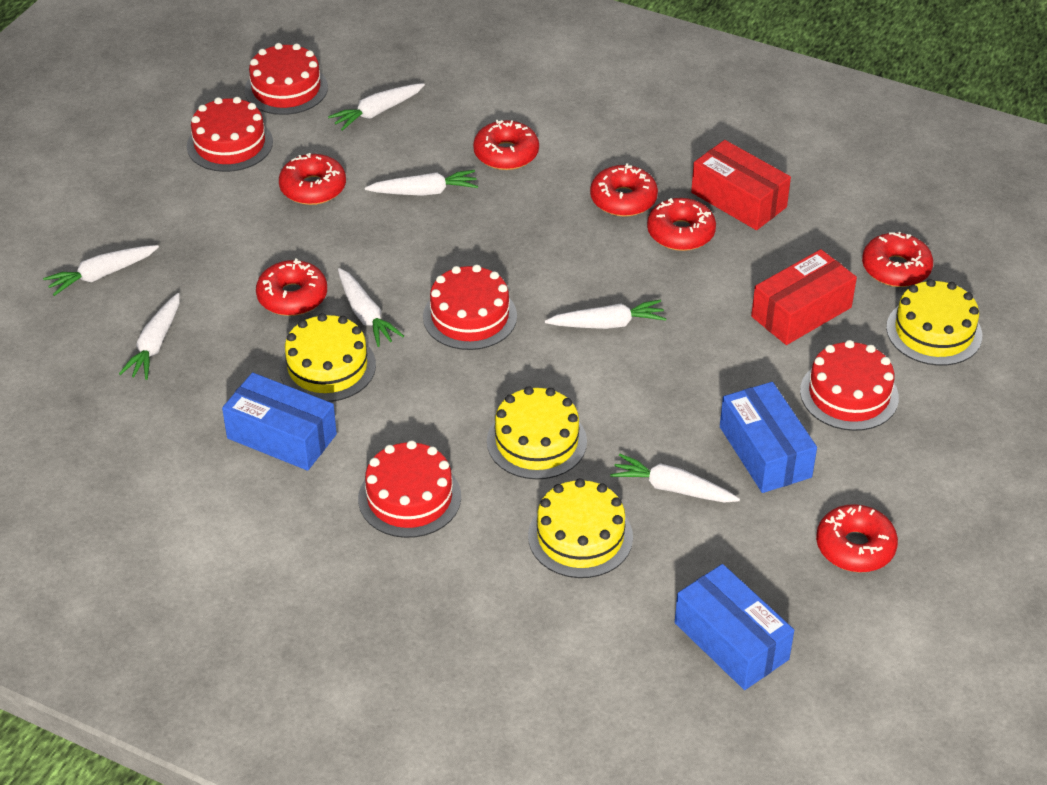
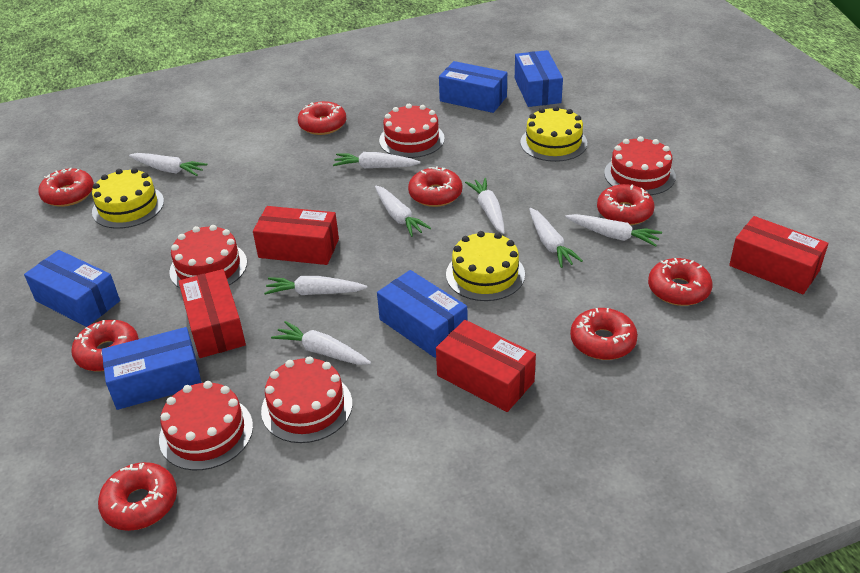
blue box: [222,372,337,471] [675,564,794,690] [720,382,817,493] = 3 -> [24,250,120,327] [102,327,202,410] [377,270,468,358] [439,61,507,113] [515,50,563,107] = 5
red box: [691,140,791,230] [751,249,857,345] = 2 -> [179,269,246,358] [253,206,339,265] [436,320,536,412] [729,216,828,294] = 4
red donut: [256,259,327,316] [279,153,346,205] [473,120,539,170] [590,163,658,217] [647,198,716,251] [816,504,898,572] [862,232,933,287] = 7 -> [38,168,94,207] [71,320,139,371] [98,462,177,531] [298,101,346,135] [408,166,462,207] [570,308,638,360] [597,184,654,225] [648,258,713,306] = 8
white carrot: [43,245,159,296] [119,293,179,380] [328,83,425,131] [338,268,404,347] [365,170,478,196] [545,299,667,329] [610,454,740,503] = 7 -> [129,153,207,176] [264,276,368,295] [271,321,371,365] [333,152,420,168] [375,186,431,237] [465,178,505,234] [529,208,583,268] [565,214,662,247] = 8
yellow cake: [279,313,376,402] [487,386,587,479] [528,478,633,578] [886,279,982,366] = 4 -> [92,168,164,229] [446,231,525,301] [520,106,587,162] = 3

